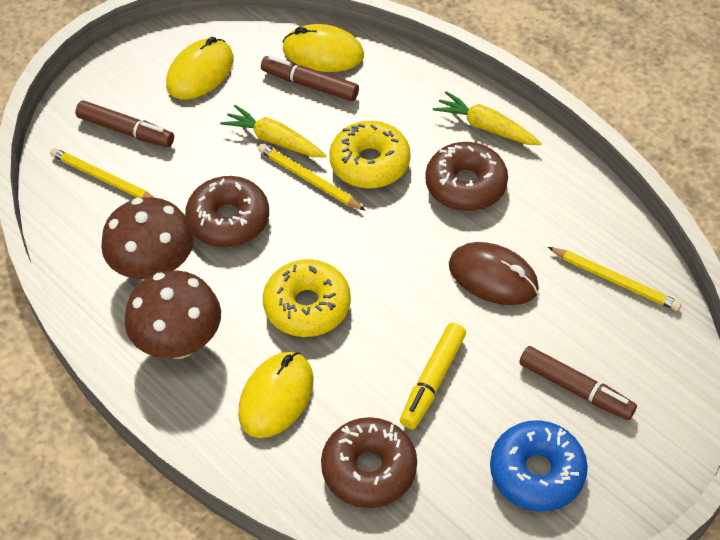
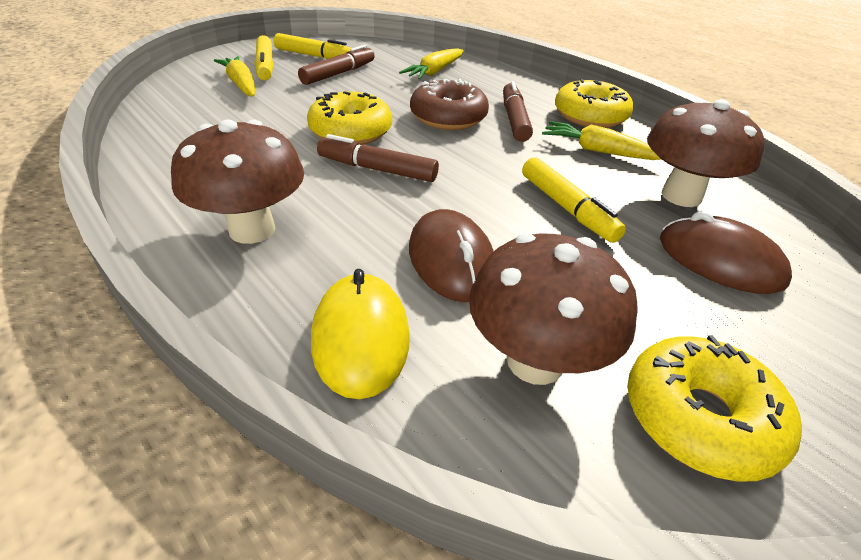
blue donut: [490,420,588,511] = 1 -> none = 0
brown donut: [185,176,269,247] [321,417,417,508] [425,142,508,211] = 3 -> [410,79,489,130] = 1
brown mouse: [449,242,539,305] = 1 -> [409,209,494,302] [660,211,792,294] = 2
brown mushroom: [101,197,194,280] [125,270,221,359] = 2 -> [171,120,304,244] [469,233,638,385] [647,99,765,207] = 3
yellow carrot: [220,105,326,157] [433,91,542,145] = 2 -> [214,56,255,96] [399,48,464,80] [542,121,661,160] = 3
yellow donut: [263,259,351,337] [329,121,411,189] = 2 -> [307,91,392,145] [555,79,633,128] [627,335,802,482] = 3
yellow marker: [400,323,466,429] = 1 -> [255,35,273,80] [274,33,352,59] [522,157,626,243] = 3
yellow mouse: [166,37,234,100] [238,352,314,438] [283,24,364,72] = 3 -> [311,269,410,399] = 1
yellow pencil: [50,148,155,198] [258,144,366,211] [548,247,682,311] = 3 -> none = 0

